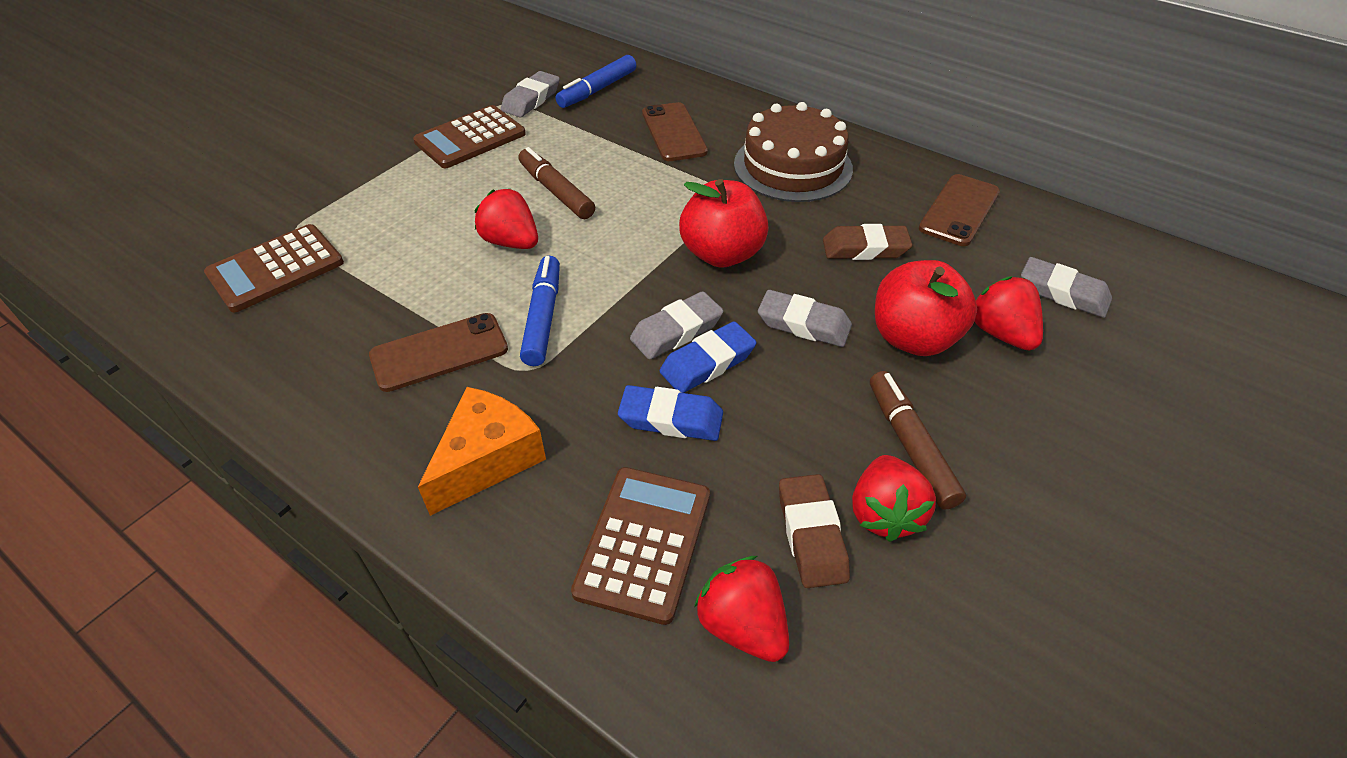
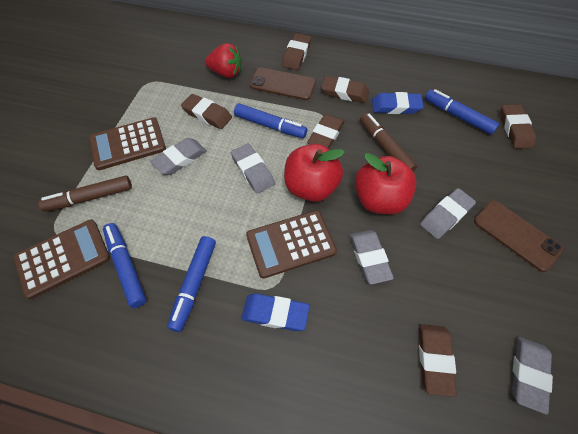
blue marker: [520,256,560,366] [556,55,636,108] = 2 -> [103,223,146,308] [167,236,216,332] [234,103,307,138] [425,89,500,135] = 4
brown cake: [734,102,853,202] = 1 -> none = 0
brown eraser: [779,474,850,588] [823,224,913,260] = 2 -> [181,94,232,129] [282,33,311,70] [307,114,344,149] [321,76,369,103] [419,324,457,397] [500,104,536,149] = 6
brown phone: [369,313,508,392] [642,102,708,161] [919,174,1000,246] = 3 -> [249,67,316,100] [474,200,563,272] = 2
grey eraser: [501,71,560,117] [630,291,723,359] [758,290,852,347] [1021,257,1112,318] = 4 -> [151,138,207,175] [231,143,275,194] [350,230,394,284] [420,188,476,239] [512,337,553,415] = 5
orange cheese: [418,387,546,516] = 1 -> none = 0
red strawberry: [475,189,538,249] [694,556,789,662] [852,455,936,542] [974,277,1043,350] = 4 -> [205,43,242,78] = 1

